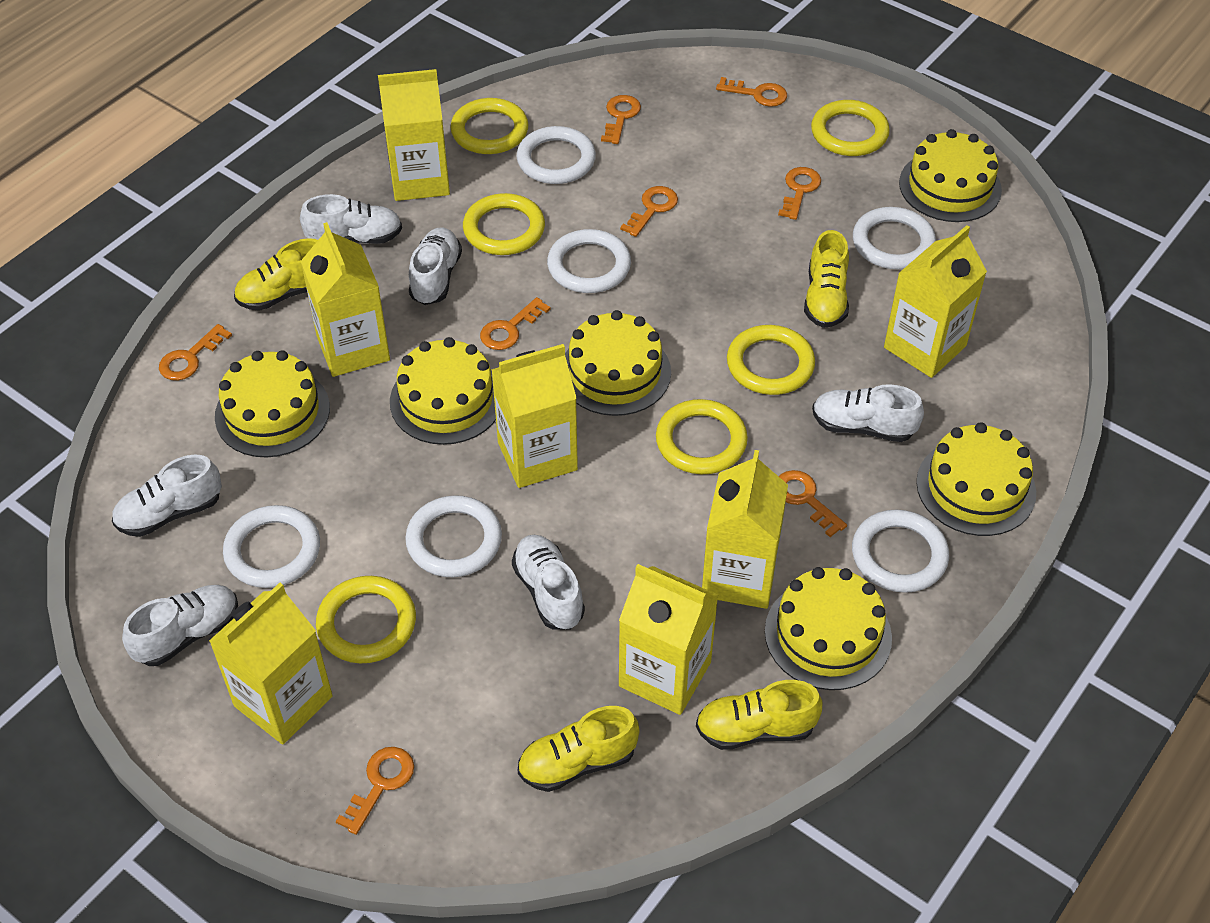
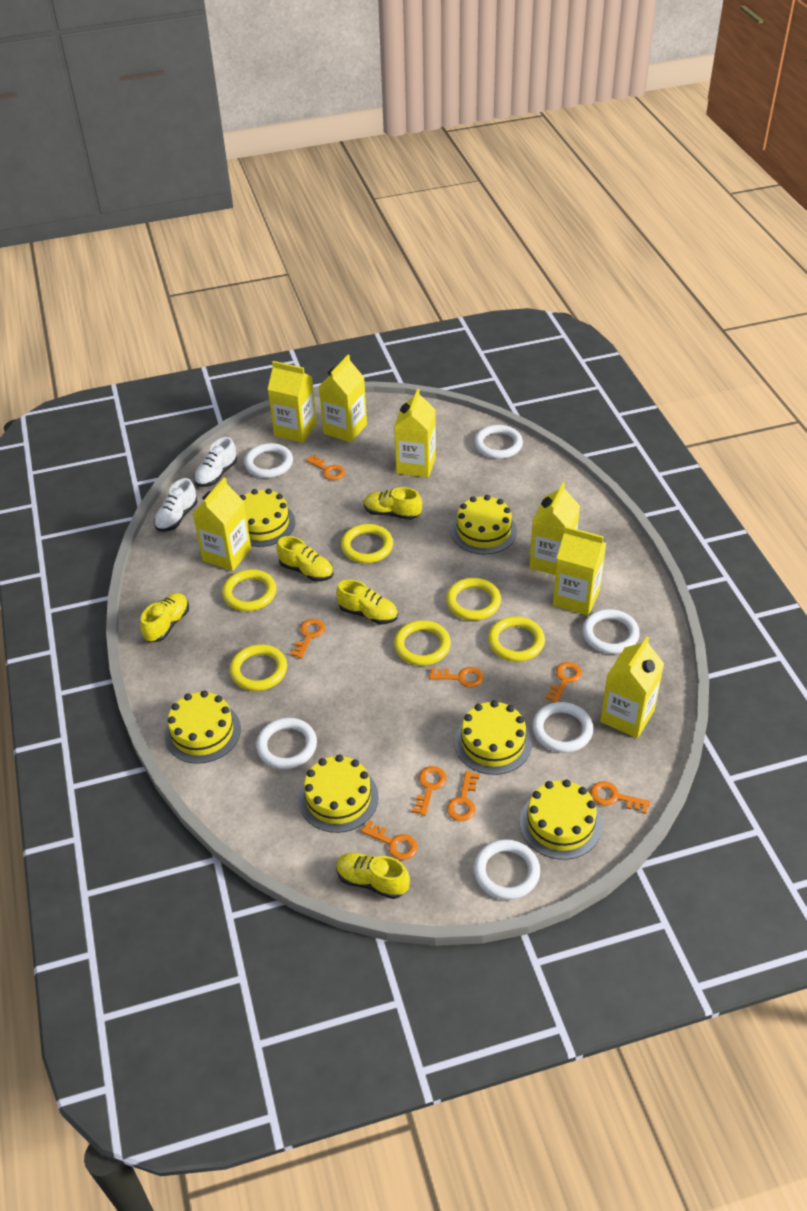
white shoe: [112,454,222,537] [122,585,238,666] [300,194,402,244] [409,227,462,305] [512,535,585,630] [812,384,924,442] = 6 -> [154,478,198,532] [194,437,237,487] = 2
yellow shoe: [234,238,318,311] [518,706,639,792] [696,680,822,750] [804,230,849,328] = 4 -> [140,593,189,642] [277,536,334,581] [336,580,398,625] [336,853,410,899] [364,487,422,520] = 5

